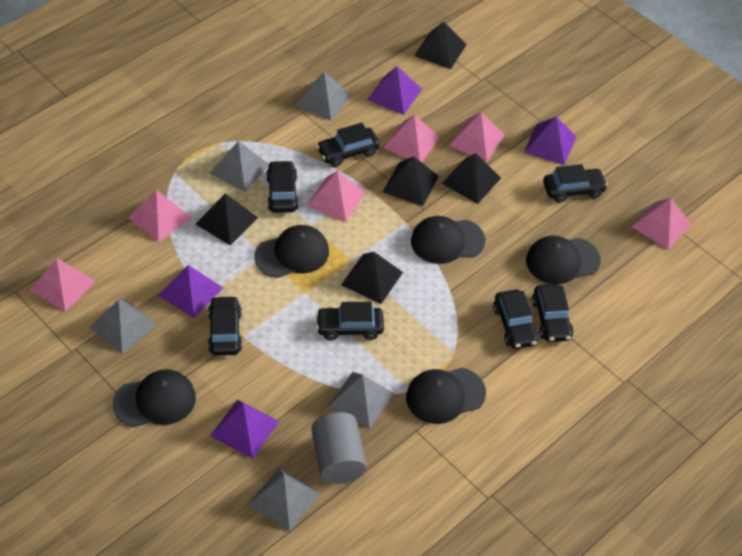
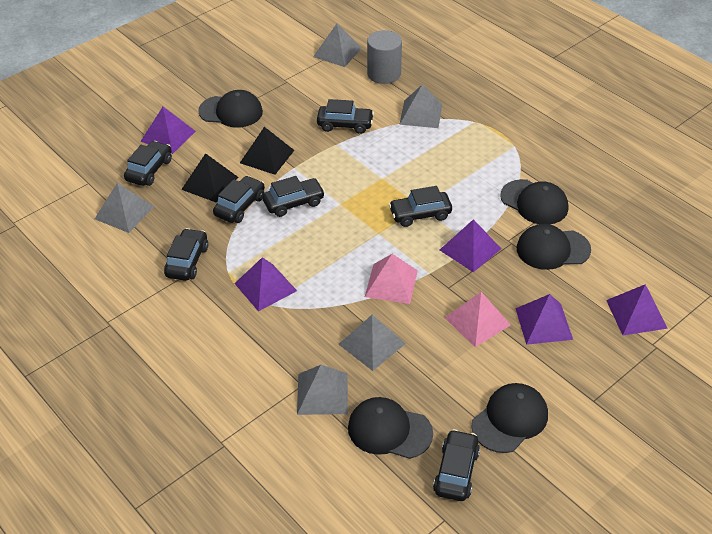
black pyramid: [195,193,258,246] [341,252,403,304] [383,156,439,206] [414,22,467,69] [442,153,501,204] = 5 -> [181,153,238,202] [240,127,294,175] = 2
pink pyramid: [30,258,96,312] [128,190,192,243] [307,171,366,222] [383,115,440,162] [449,112,504,162] [631,198,692,250] = 6 -> [365,254,418,304] [445,292,511,347] = 2
purple pyramid: [158,265,223,318] [210,399,279,459] [367,66,422,115] [524,116,576,165] = 4 -> [141,107,196,154] [234,257,297,312] [440,219,501,272] [515,294,573,345] [606,284,668,335] = 5

